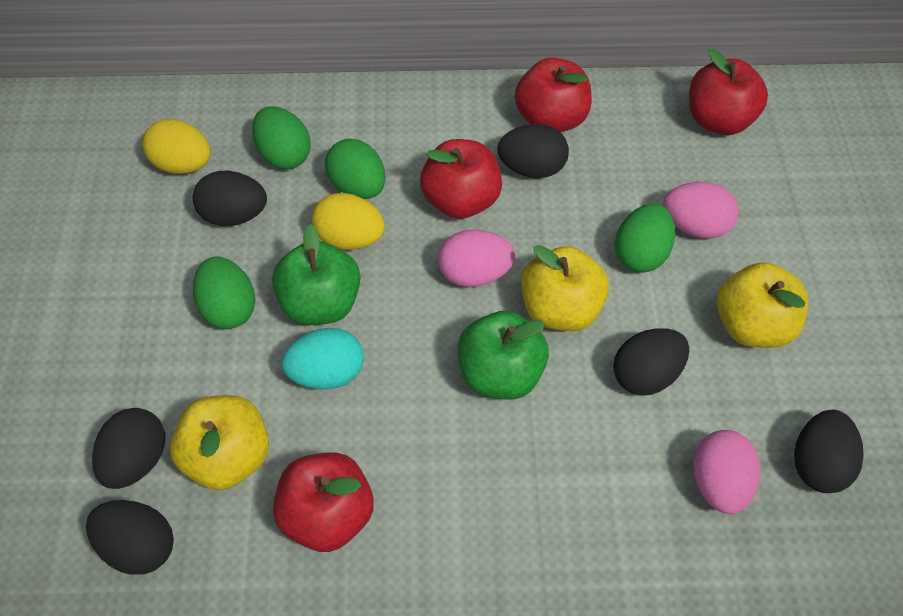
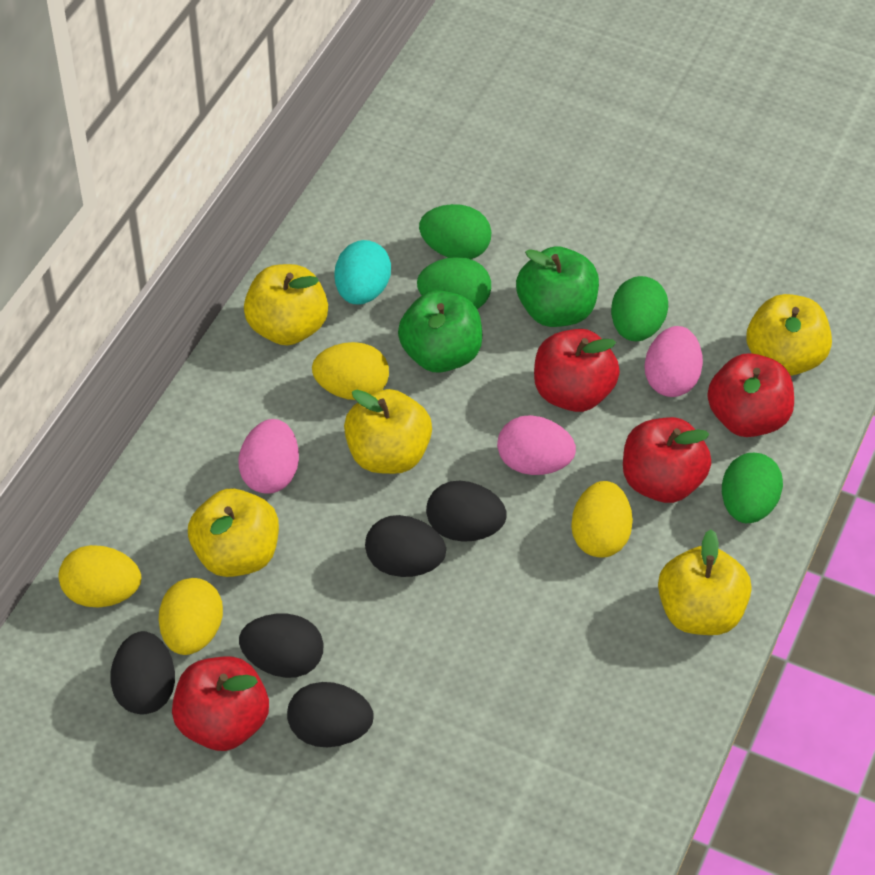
black egg: [86,500,174,575] [92,408,165,489] [193,171,267,226] [497,124,569,178] [613,328,689,396] [794,410,864,493] = 6 -> [110,631,175,714] [239,614,324,678] [287,682,374,747] [365,515,446,577] [426,481,507,542] = 5
yellow apple: [170,395,269,490] [521,245,609,331] [717,262,808,348] = 3 -> [188,489,279,577] [244,264,328,345] [344,389,432,474] [658,529,752,635] [747,294,832,376] = 5
yellow egg: [142,119,211,174] [312,193,385,250] = 2 -> [59,545,141,607] [159,578,223,655] [312,342,389,400] [571,481,633,558] = 4

